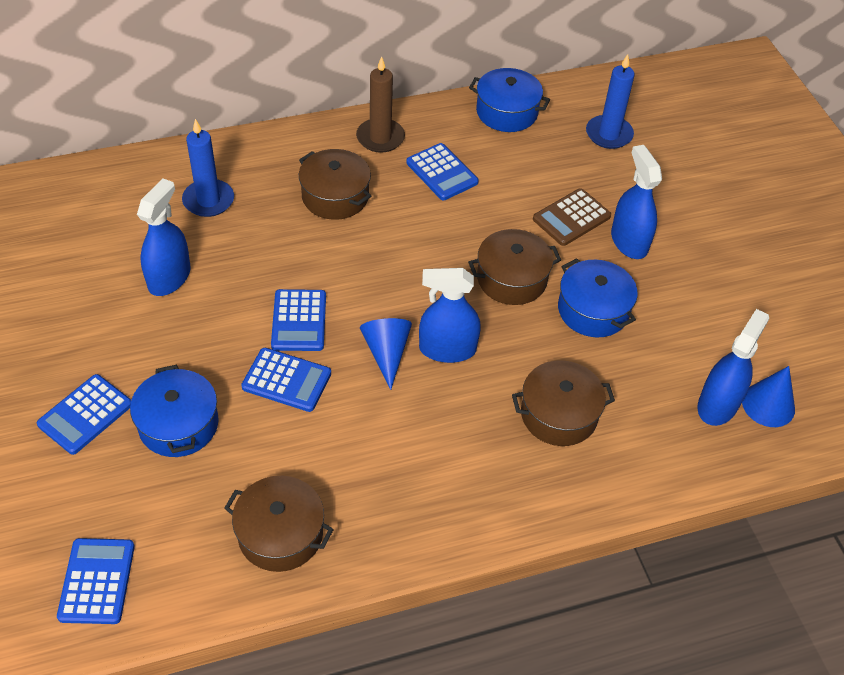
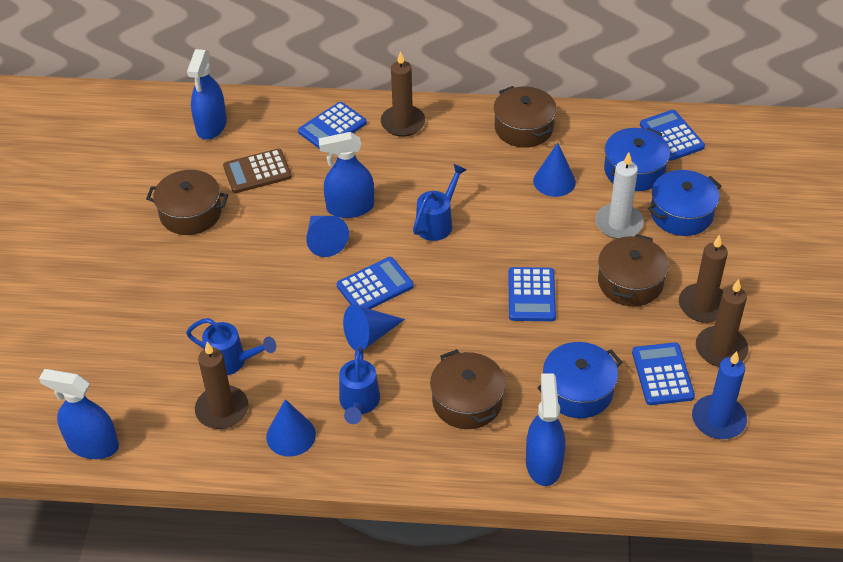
blue candle: [182,119,234,217] [586,54,635,149] = 2 -> [692,351,747,439] = 1
blue cone: [360,318,412,390] [742,366,795,427] = 2 -> [266,399,316,457] [306,216,349,257] [343,305,405,350] [533,143,576,197] = 4
blue watering can: none = 0 -> [186,318,276,375] [339,346,380,424] [413,164,467,241] = 3
brown candle: [356,56,405,153] = 1 -> [195,342,249,429] [381,51,425,137] [679,235,728,323] [696,279,749,367] = 4
white candle: none = 0 -> [595,152,644,239] = 1

